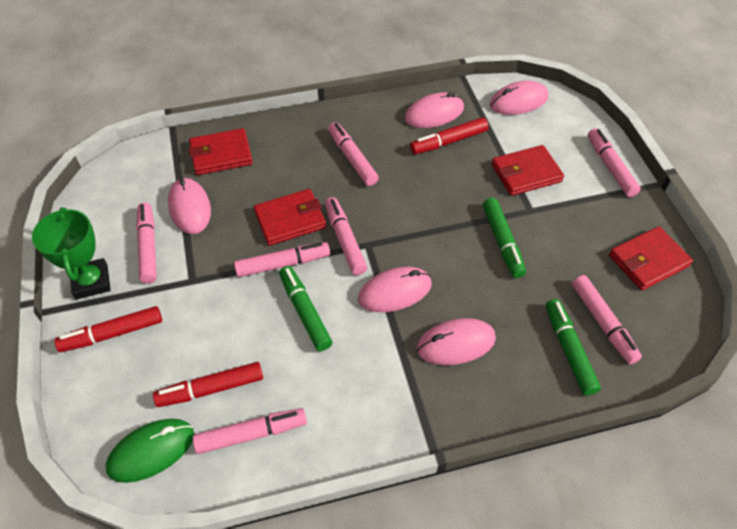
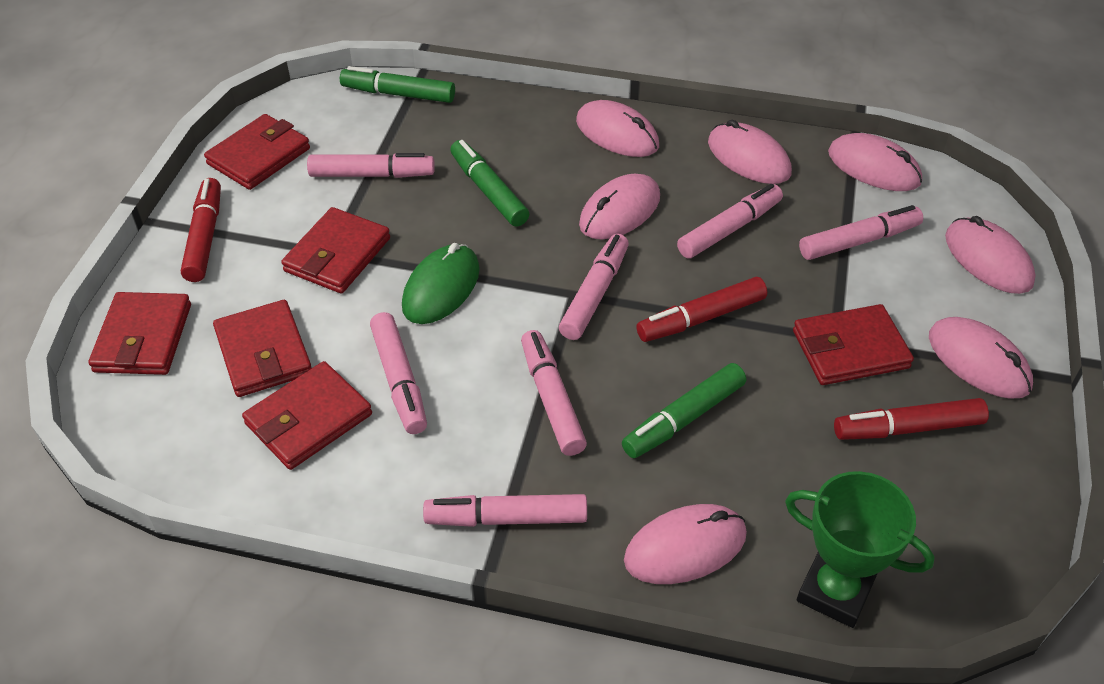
pink mouse: [168,178,211,234] [358,267,432,312] [404,92,464,128] [417,318,496,365] [490,81,548,115] = 5 -> [576,100,659,157] [579,174,660,239] [624,504,747,584] [708,120,792,184] [828,133,922,191] [929,317,1033,399] [945,216,1036,294] = 7
red wallet: [189,128,253,175] [254,189,326,246] [492,145,564,196] [609,226,693,290] = 4 -> [88,292,191,375] [204,114,310,190] [213,300,311,397] [242,361,372,470] [281,207,390,294] [793,304,914,385] = 6

